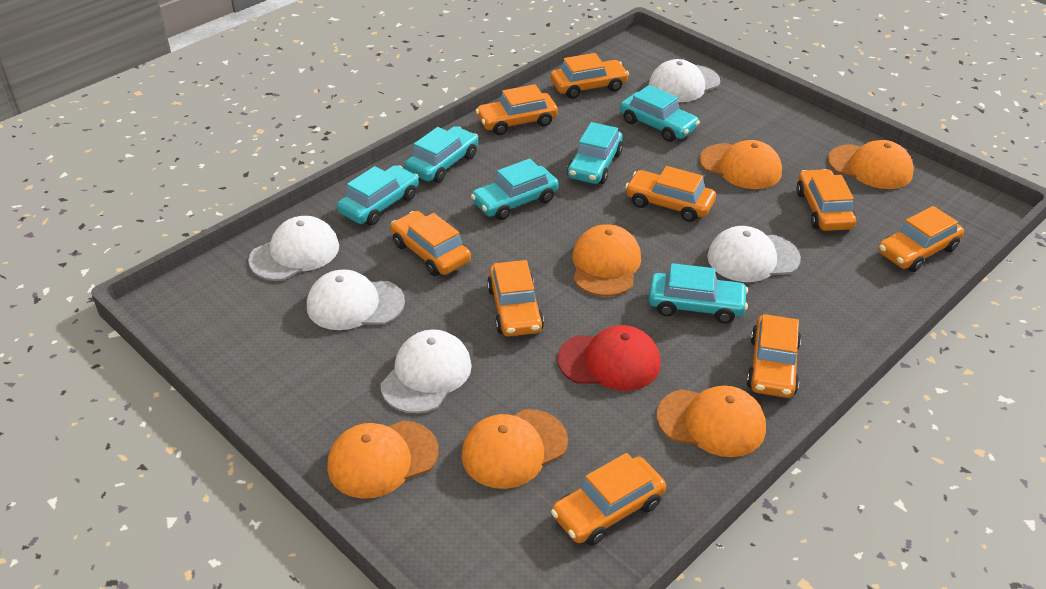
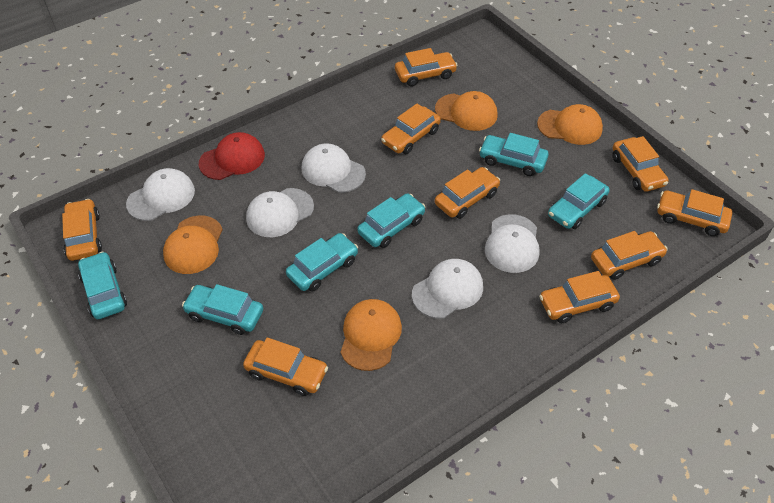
orange cap: [327,420,439,499] [461,409,568,489] [572,224,641,296] [657,386,766,457] [699,140,782,189] [828,140,914,189] = 6 -> [163,215,223,274] [341,299,402,371] [435,91,498,131] [537,104,603,145] = 4

